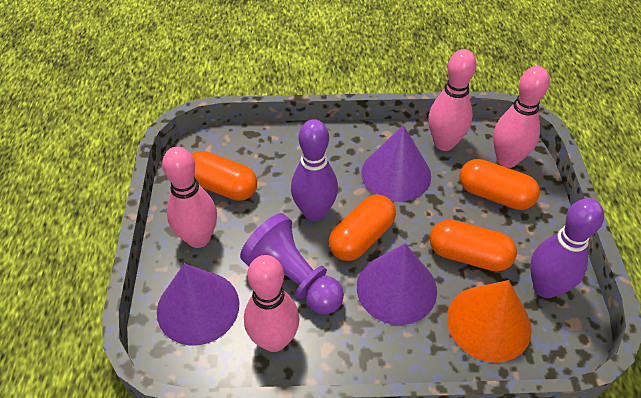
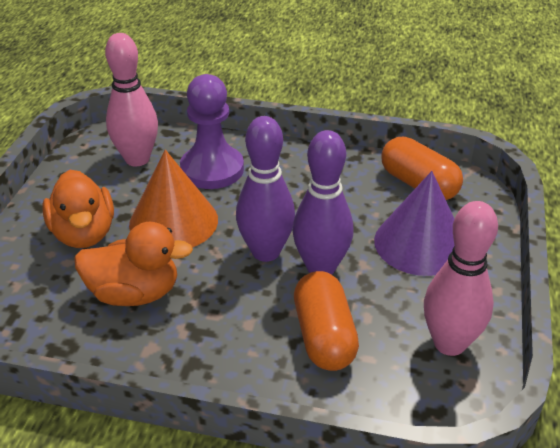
orange capsule: [191,151,257,201] [329,194,396,261] [430,220,517,272] [459,159,540,210] = 4 -> [294,271,359,371] [381,137,463,200] = 2
orange duck: none = 0 -> [42,170,114,248] [74,222,193,306] = 2
pink bowling pin: [162,147,217,248] [244,255,299,352] [428,49,476,151] [493,66,550,168] = 4 -> [105,33,158,166] [424,201,498,356] = 2
purple cone: [157,263,239,346] [357,244,437,325] [361,125,431,202] = 3 -> [374,171,454,276] = 1

